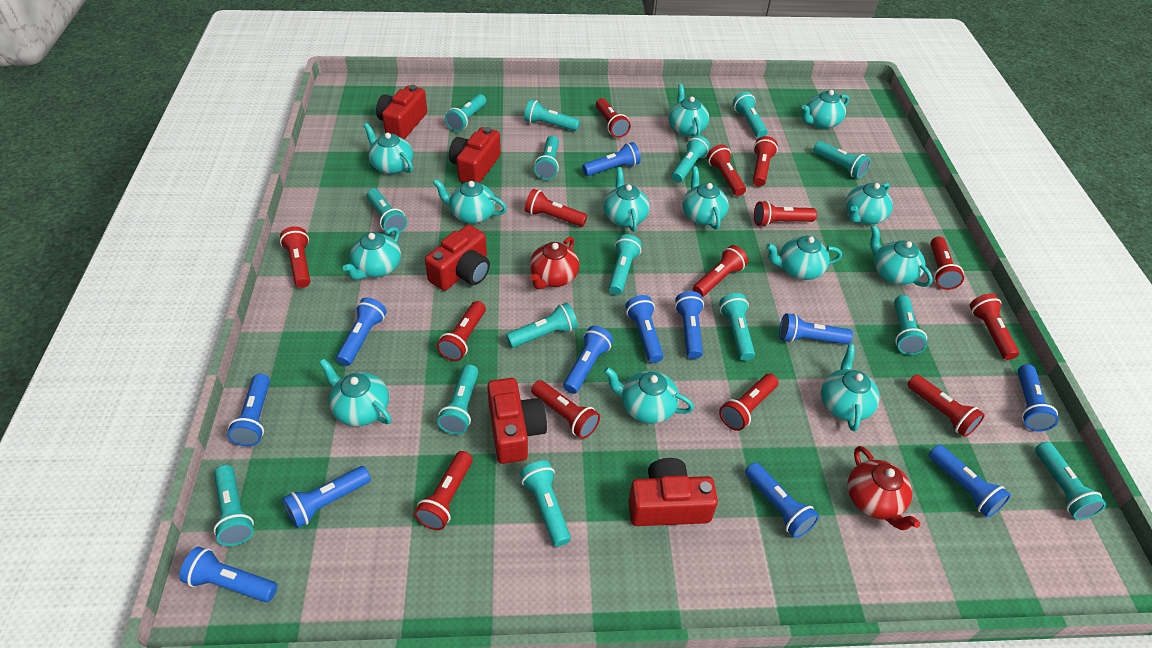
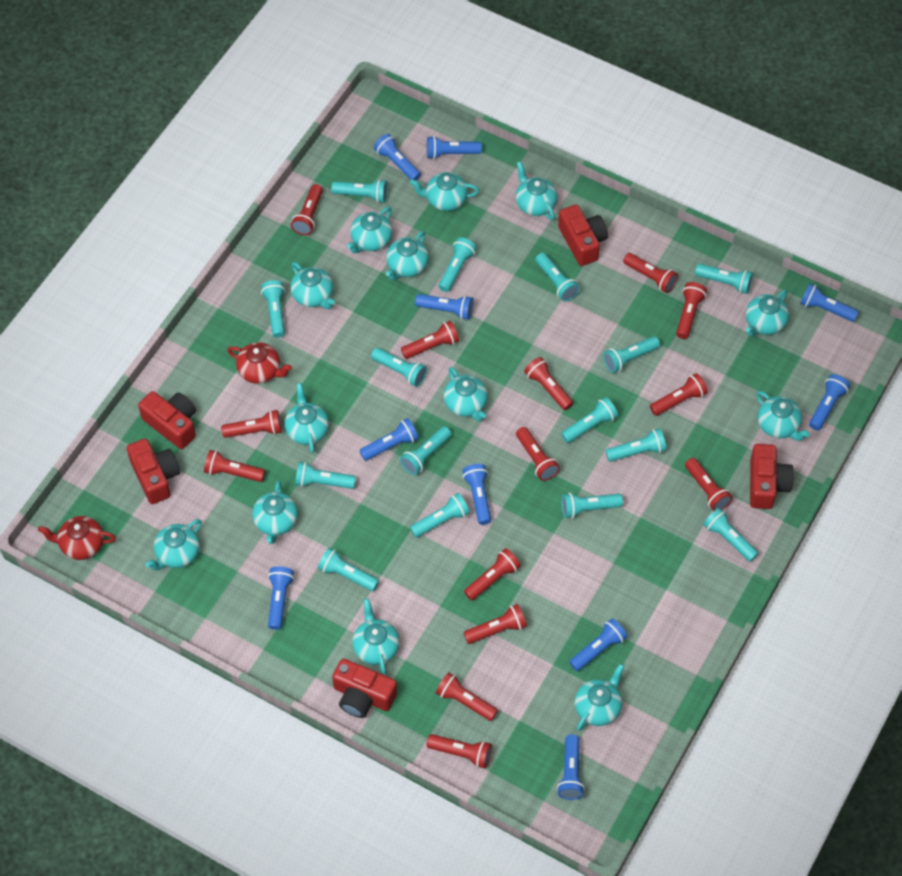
blue flashlight: [179,547,277,602] [227,373,270,446] [282,466,371,528] [336,298,387,366] [563,326,613,394] [583,142,641,176] [625,295,663,363] [675,291,704,359] [745,462,819,538] [779,313,853,345] [929,445,1011,517] [1018,364,1058,431] = 12 -> [268,566,294,630] [359,418,419,461] [374,134,421,181] [415,294,473,320] [427,136,482,159] [462,464,491,525] [557,734,585,800] [569,619,627,671] [800,283,859,322] [809,374,850,431] = 10

